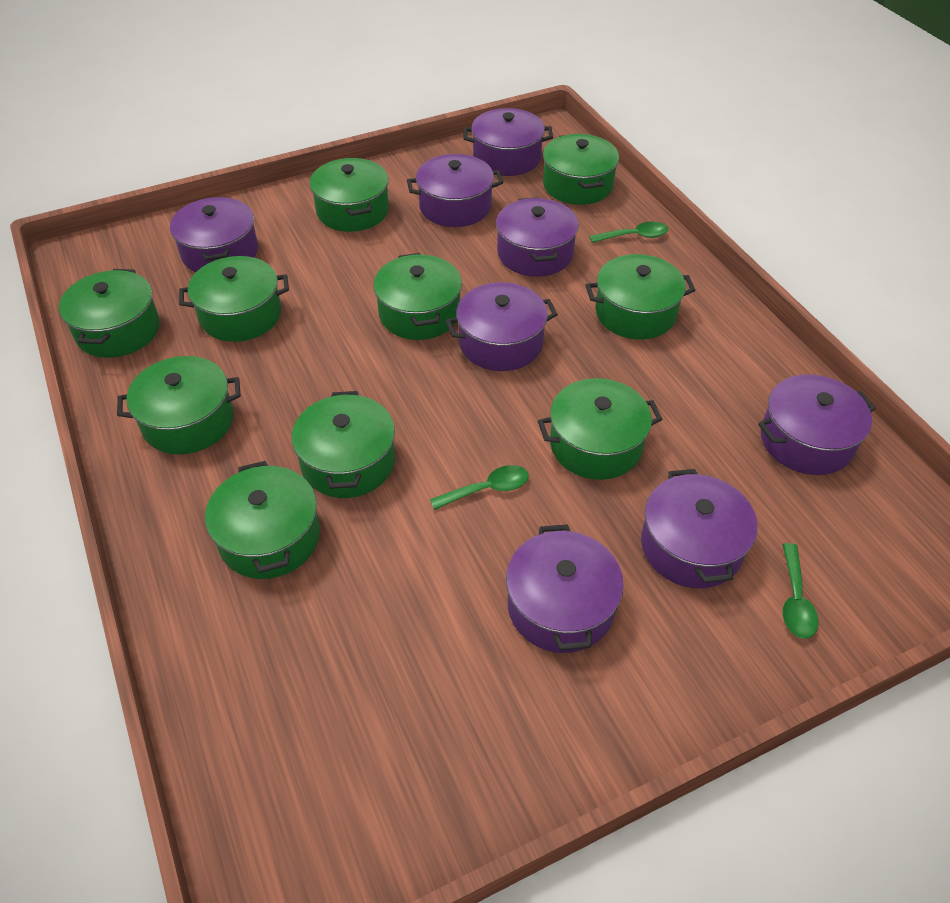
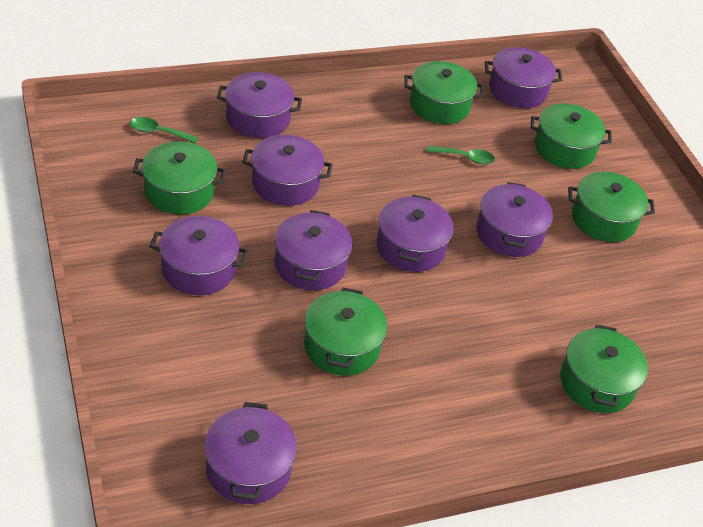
green pot: [59,269,160,358] [117,356,241,455] [179,256,289,342] [205,461,320,579] [291,391,395,498] [310,158,389,232] [373,253,462,340] [538,378,662,480] [543,134,619,205] [586,254,695,339] = 10 -> [133,141,226,215] [304,288,387,376] [404,61,484,124] [531,104,612,169] [560,324,648,413] [568,172,655,242] = 6
green spoon: [430,465,529,510] [589,222,668,243] [782,543,818,639] = 3 -> [130,117,199,144] [427,146,495,164] = 2

